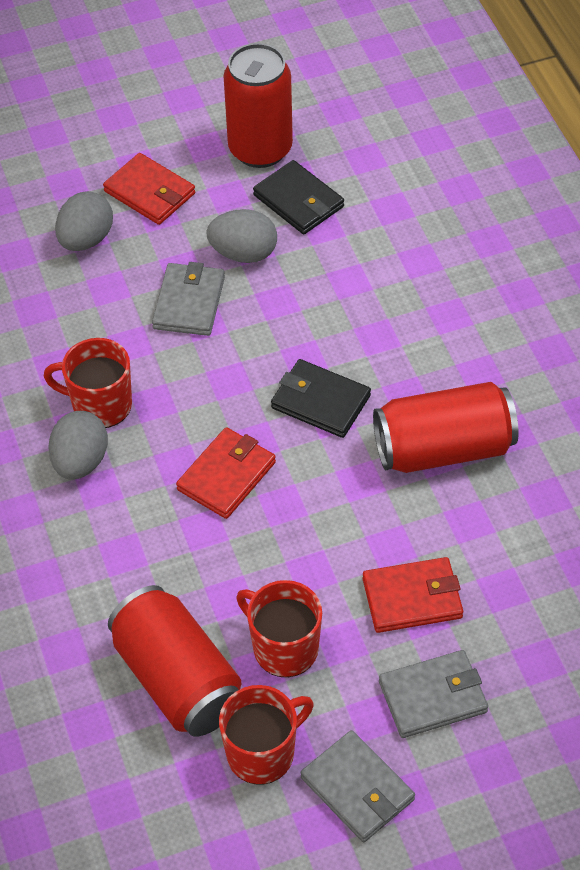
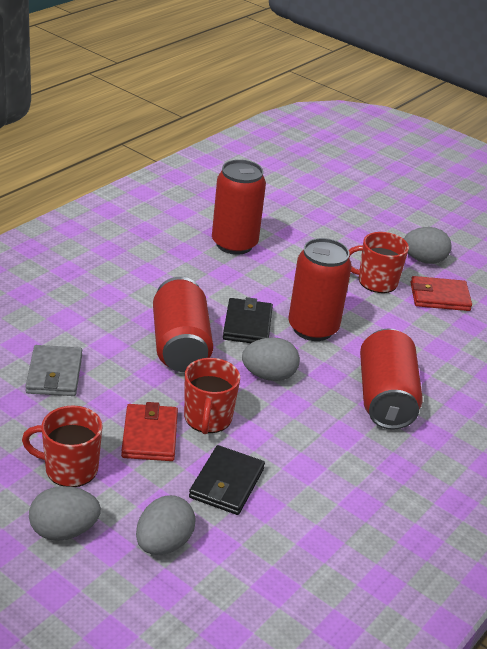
grey egg: [48,411,108,480] [55,191,113,251] [206,209,277,263] = 3 -> [29,486,101,541] [136,495,196,555] [242,337,300,381] [404,227,452,264] = 4
grey wallet: [152,262,225,336] [301,730,415,842] [379,650,488,738] = 3 -> [25,345,82,396] = 1
red can: [108,585,241,737] [224,43,293,168] [373,382,519,473] = 3 -> [153,277,213,372] [212,160,266,255] [288,238,352,341] [360,328,423,430] = 4
red wallet: [103,153,195,225] [176,427,276,519] [362,557,463,633] = 3 -> [121,402,178,461] [411,276,472,311] = 2

